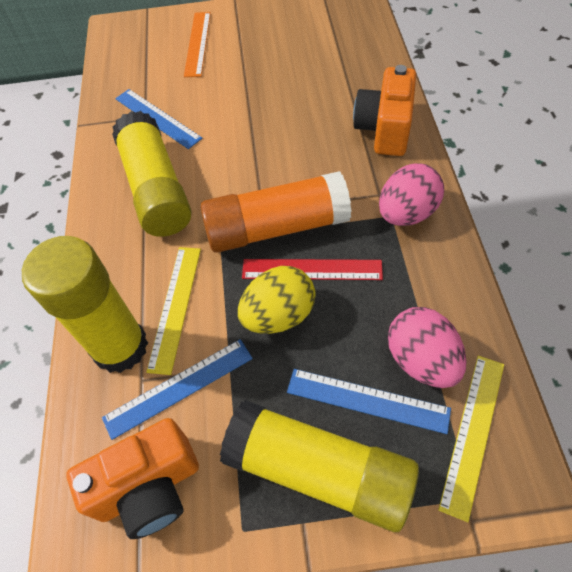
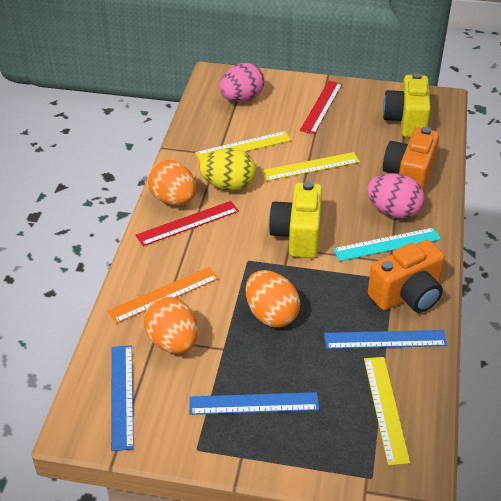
orange egg: none = 0 -> [144,297,198,354] [148,160,196,206] [246,270,300,327] = 3
orange glue stick: [201,171,352,253] = 1 -> none = 0
red ruler: [242,259,383,280] = 1 -> [136,201,239,246] [300,81,342,134] = 2
turquoise ruler: none = 0 -> [333,228,441,261] = 1
yellow camera: none = 0 -> [269,181,322,258] [383,73,431,138] = 2
yellow glue stick: [22,236,148,373] [112,111,192,237] [220,400,419,532] = 3 -> none = 0
yellow ruler: [146,247,201,375] [438,356,504,522] = 2 -> [195,131,291,162] [261,152,360,181] [364,357,410,465] = 3

